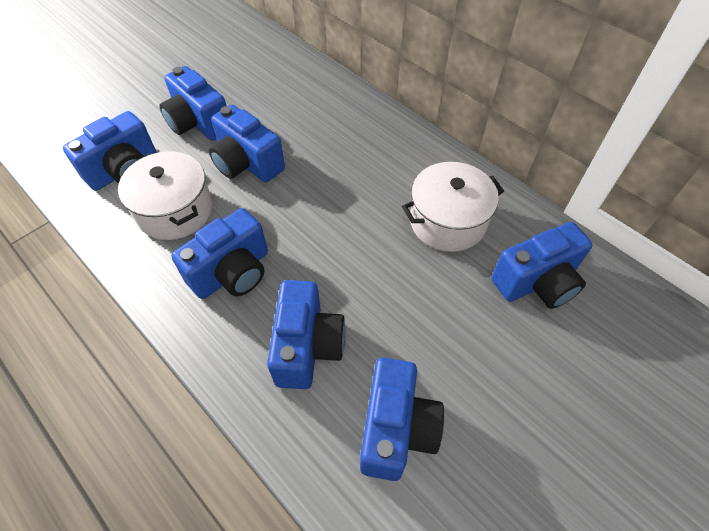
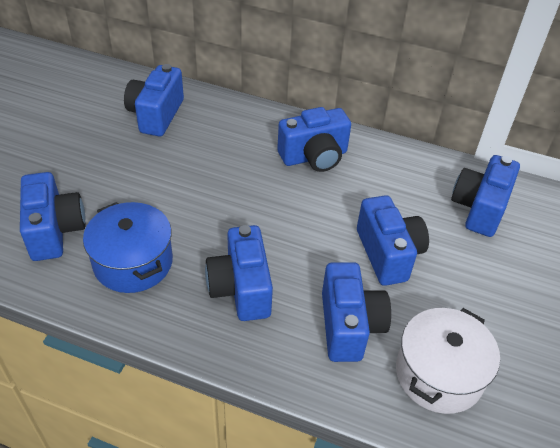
blue pot: none = 0 -> [83,202,173,293] = 1
white pot: [118,151,212,240] [402,162,504,252] = 2 -> [396,308,500,414] = 1

